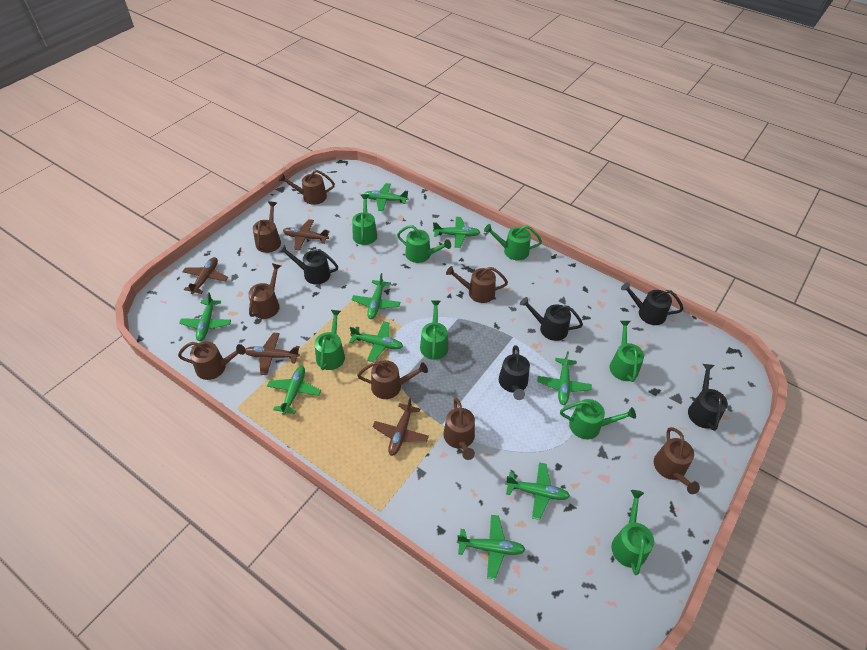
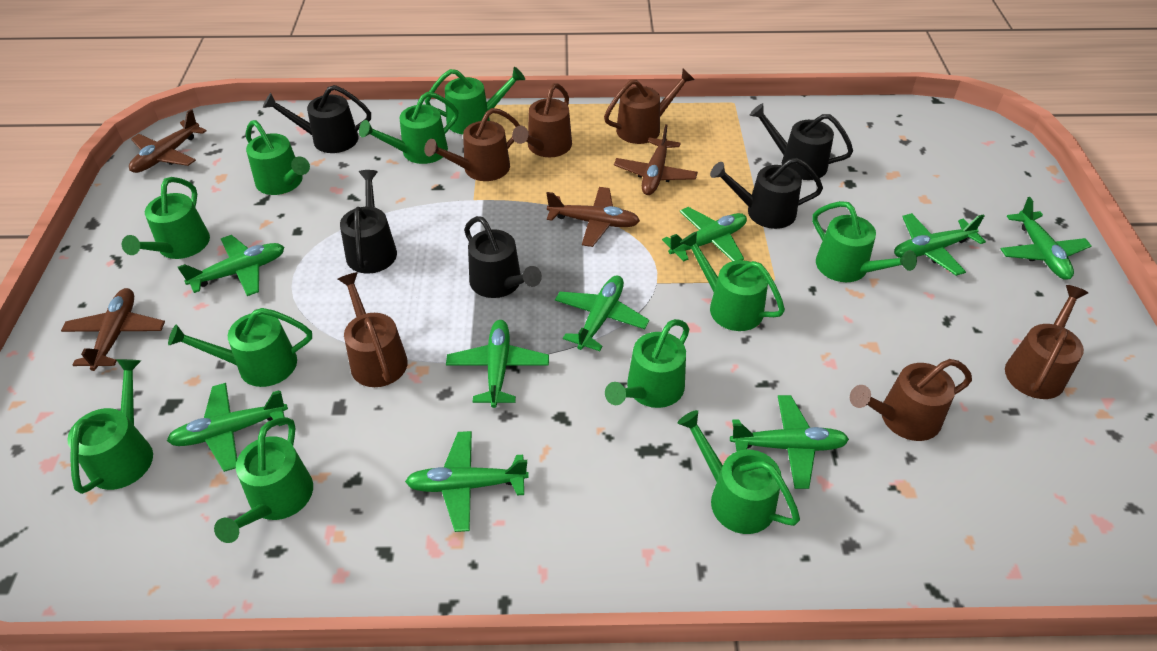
brown watering can: [178,341,246,380] [248,263,281,319] [253,201,281,253] [279,170,335,205] [357,360,428,399] [443,398,475,460] [446,266,508,303] [654,427,700,494] = 8 -> [338,272,408,387] [424,108,520,181] [512,83,572,157] [604,69,695,144] [850,359,972,441] [1005,285,1088,399] = 6
green watering can: [314,310,345,370] [352,194,377,245] [397,225,451,263] [420,300,448,360] [484,224,542,260] [560,399,636,439] [609,321,644,382] [612,490,654,575] = 8 -> [67,359,153,494] [122,177,210,259] [168,308,312,387] [214,417,313,543] [246,120,310,195] [359,92,459,164] [425,67,525,134] [605,319,690,408] [678,410,800,534] [680,231,785,331] [812,201,917,282] = 11

